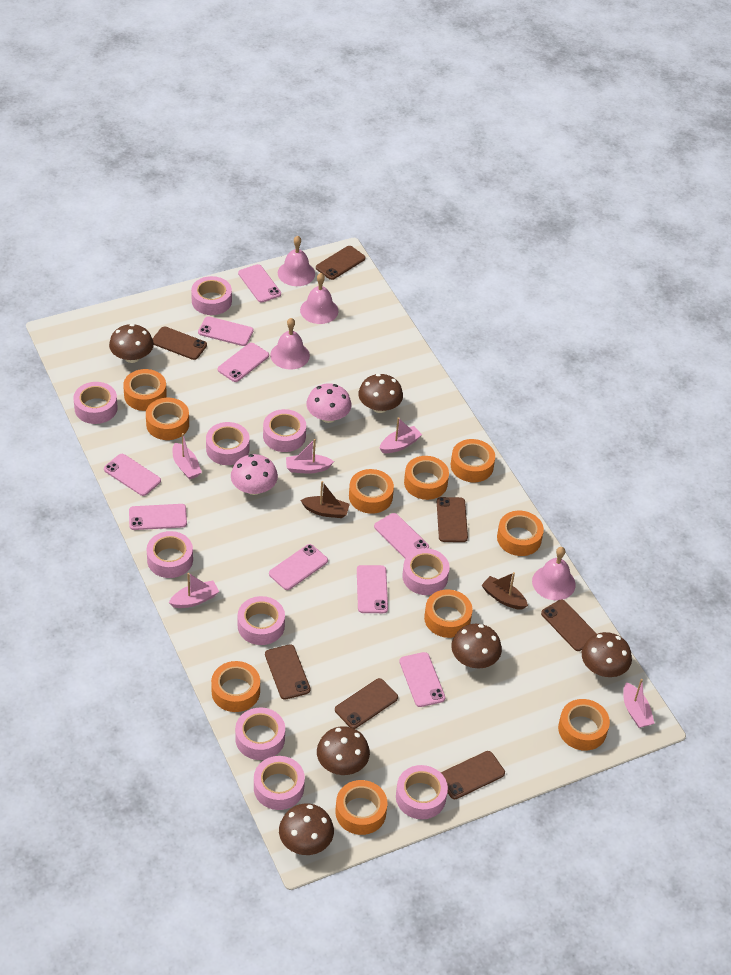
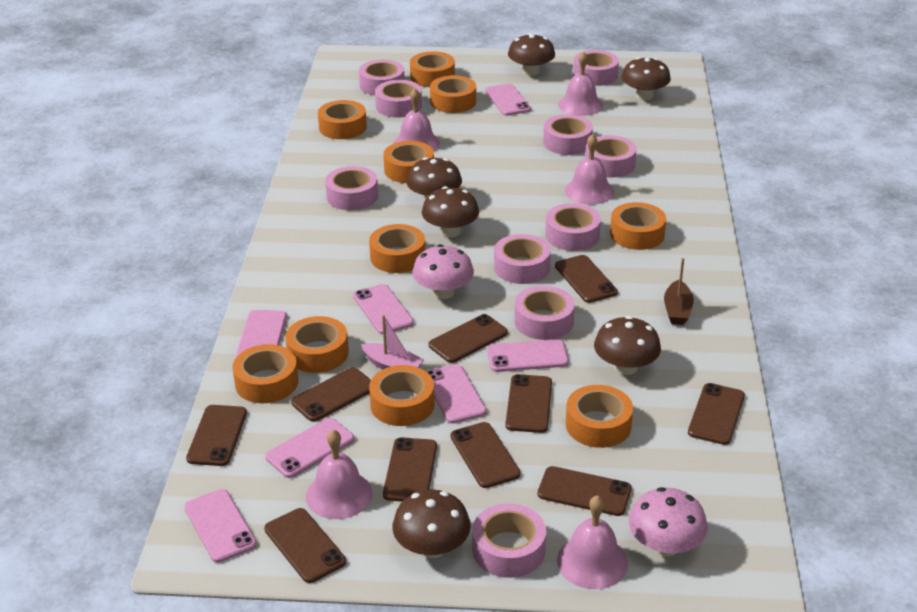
brown boat: [301,481,350,518] [482,572,528,610] = 2 -> [664,258,694,325] = 1
brown phone: [152,326,207,360] [265,644,311,700] [316,246,366,280] [335,678,398,729] [437,497,468,542] [441,751,505,799] [541,600,597,651] = 7 -> [186,405,247,466] [264,508,346,583] [291,367,371,422] [383,437,437,502] [429,314,508,363] [451,422,520,488] [505,374,552,433] [538,466,632,516] [555,255,618,303] [688,383,745,445] = 10
pink bell: [270,318,310,370] [278,236,315,286] [300,273,338,324] [532,547,576,600] = 4 -> [306,429,373,519] [393,88,440,151] [557,495,628,589] [558,51,603,116] [565,134,614,205] = 5
pink boat: [169,573,219,608] [173,433,202,480] [286,439,334,474] [379,417,422,453] [623,679,655,728] = 5 -> [361,315,424,370] = 1
pink phone: [104,454,161,496] [129,504,187,530] [198,316,254,346] [218,343,269,382] [238,264,281,303] [269,544,328,590] [357,565,388,613] [374,513,429,558] [399,652,445,707] = 9 -> [184,489,257,563] [237,310,287,356] [265,418,354,478] [353,284,414,334] [426,364,487,424] [485,83,531,116] [487,339,569,372] = 7

